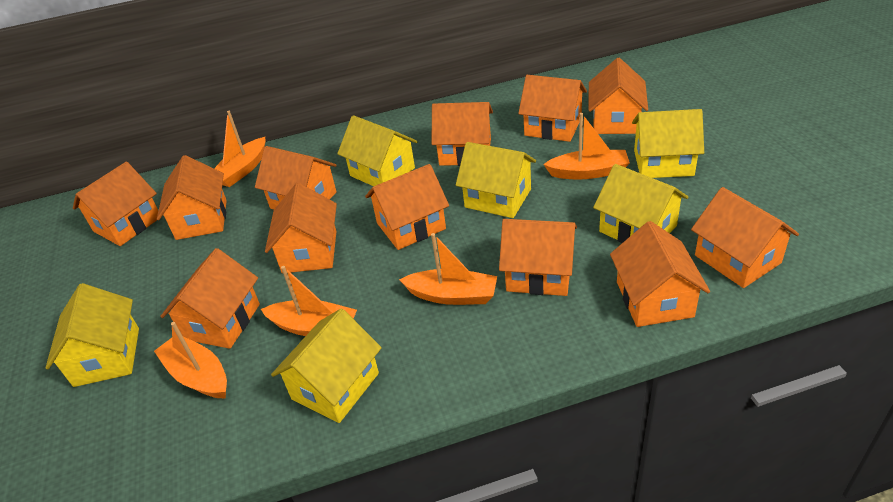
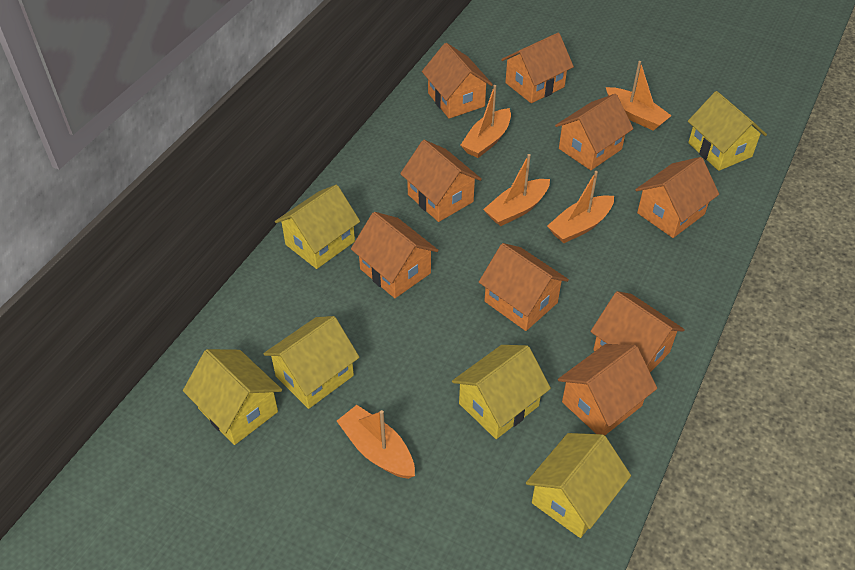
orange house: [73,162,158,246] [157,155,227,240] [160,248,260,349] [255,146,337,210] [265,183,337,273] [365,164,449,250] [432,102,493,166] [499,219,577,296] [518,75,587,142] [589,58,648,134] [610,221,710,327] [691,187,799,288] = 12 -> [351,212,439,298] [400,140,482,222] [422,43,493,119] [479,243,569,331] [501,33,574,103] [555,94,633,170] [558,344,657,436] [590,291,685,372] [635,157,719,238] = 9

